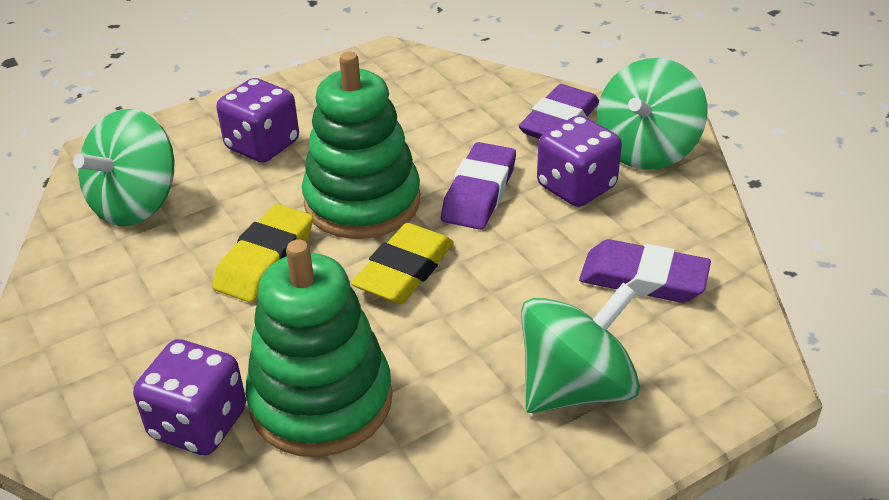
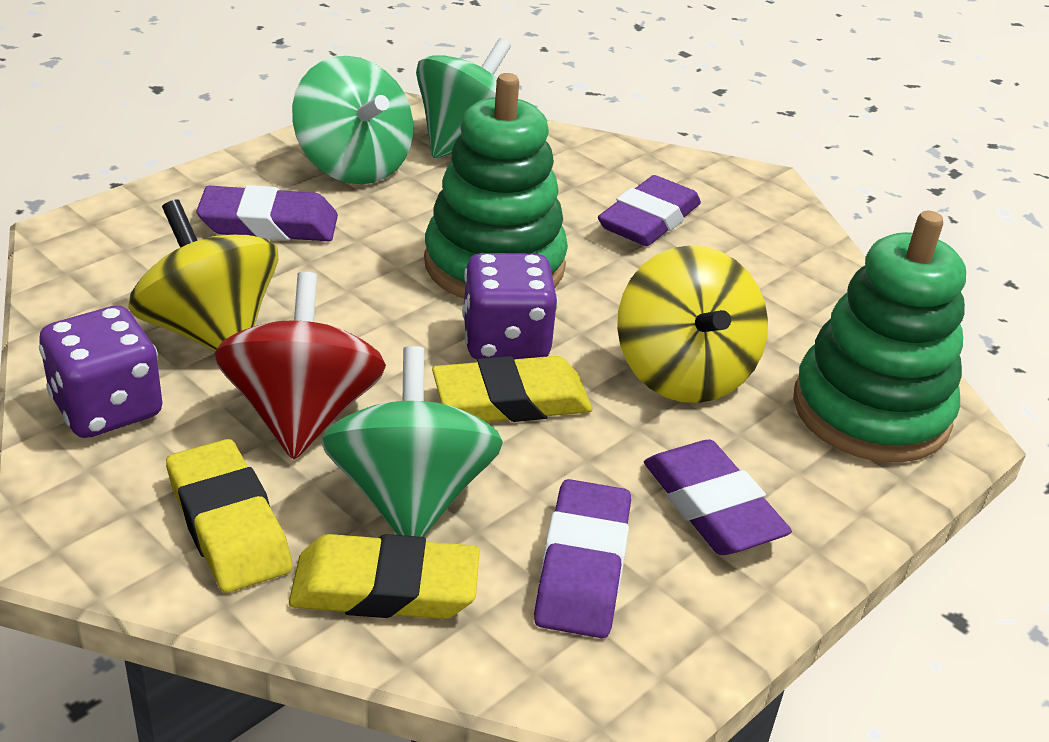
purple dice: [133,339,246,455] [216,78,299,163] [537,115,622,207] = 3 -> [39,306,162,438] [462,253,558,359] = 2
purple eraser: [441,142,516,230] [519,84,599,139] [579,239,711,303] = 3 -> [196,185,338,241] [534,479,631,638] [598,175,701,246] [644,439,792,555] = 4
red spinning top: none = 0 -> [214,272,386,459] = 1
yellow eraser: [212,204,313,302] [351,223,454,304] = 2 -> [166,439,293,593] [289,534,480,619] [432,356,593,422] = 3
yellow spinning top: none = 0 -> [128,199,279,351] [617,245,768,403] = 2

